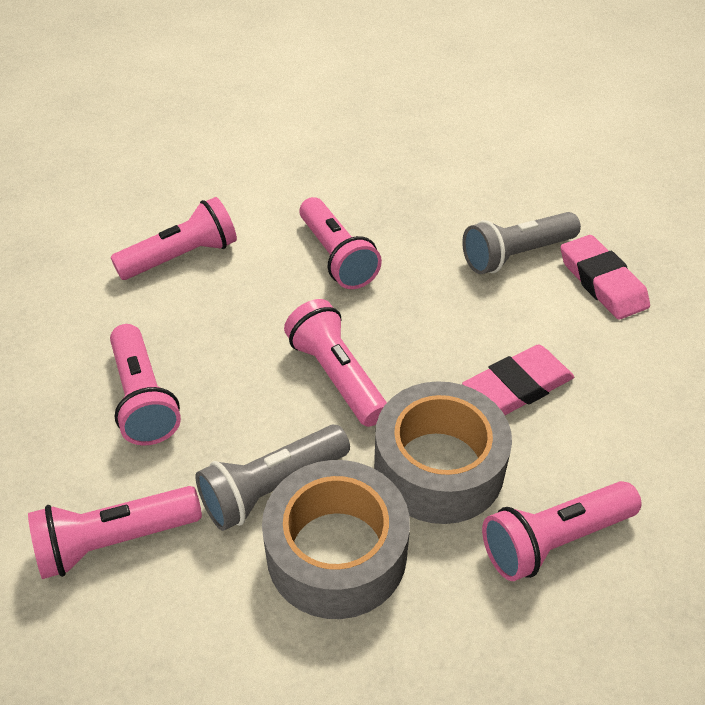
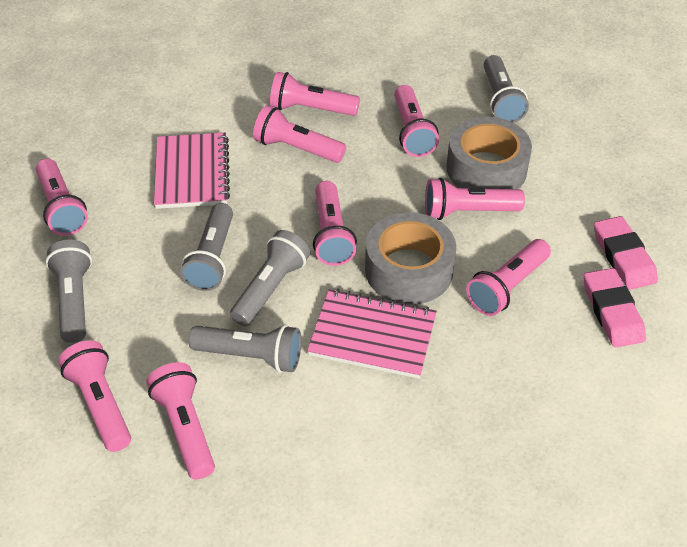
grey flashlight: [196,425,350,531] [462,212,581,274] = 2 -> [46,240,92,343] [180,203,233,291] [188,324,301,373] [230,230,310,326] [483,55,529,123] = 5
pink flashlight: [28,486,202,579] [110,324,181,446] [111,197,237,280] [284,299,387,427] [299,197,382,289] [482,481,642,581] = 6 -> [36,159,88,236] [58,340,131,452] [147,362,215,480] [253,105,346,163] [270,72,360,116] [313,181,357,266] [394,85,439,157] [425,178,525,220] [466,239,551,316] = 9
pink notebook: none = 0 -> [154,133,230,209] [307,289,437,379] = 2

